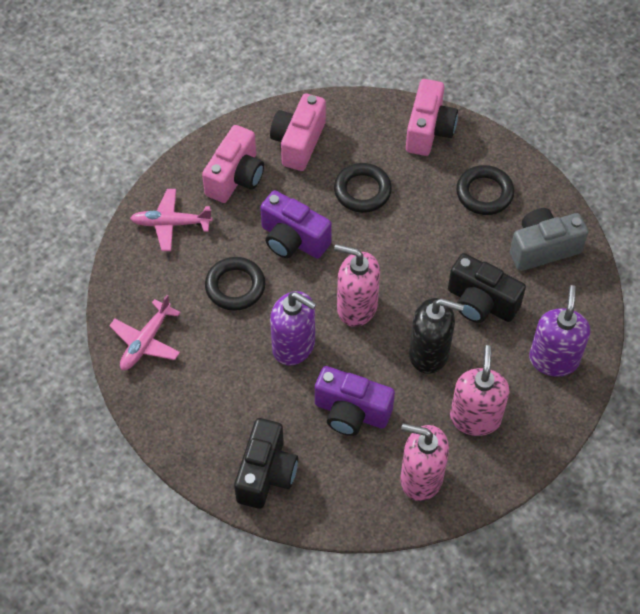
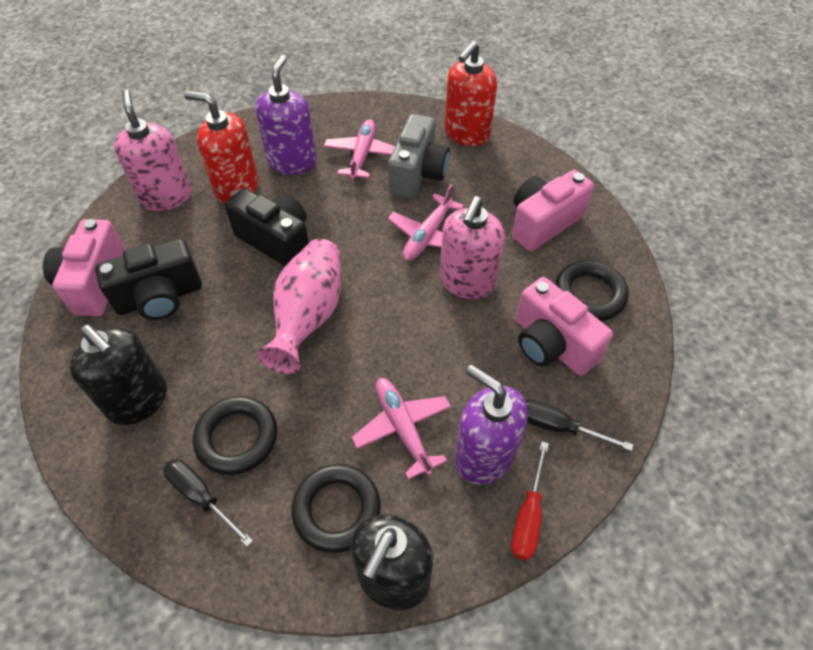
black screwdriver: none = 0 -> [164,459,253,547] [525,399,633,451] = 2
black soap dispenser: [409,298,464,374] = 1 -> [70,325,167,425] [351,514,433,610] = 2
pink plane: [109,295,181,370] [130,189,213,251] = 2 -> [324,119,395,180] [351,378,451,480] [388,184,464,261] = 3
pink soap dispenser: [334,244,380,327] [401,423,449,501] [450,345,509,436] = 3 -> [114,90,192,211] [440,196,505,299] = 2
pink vase: none = 0 -> [258,239,341,374] = 1
purple camera: [260,190,332,259] [315,366,395,436] = 2 -> none = 0
red screwdriver: none = 0 -> [511,442,549,560] = 1
red soap dispenser: none = 0 -> [184,91,259,204] [445,41,497,146] = 2

